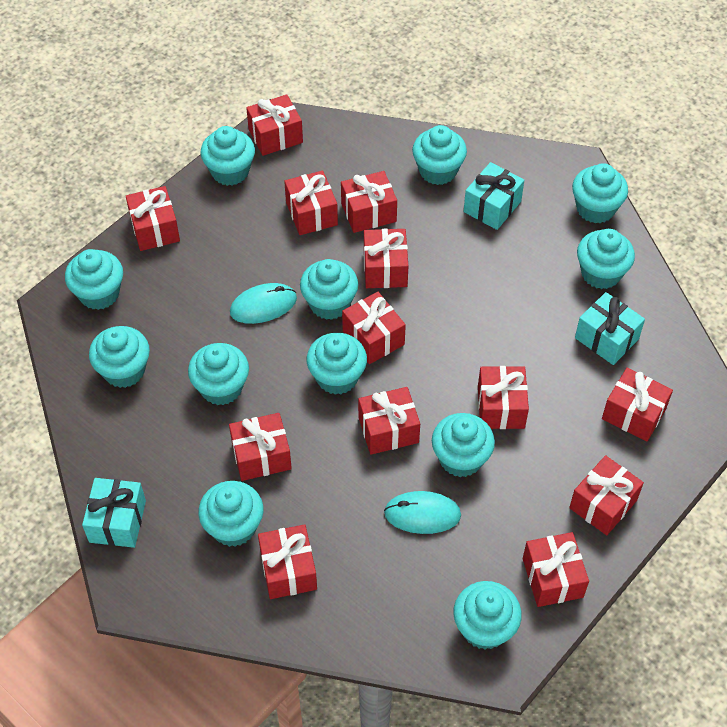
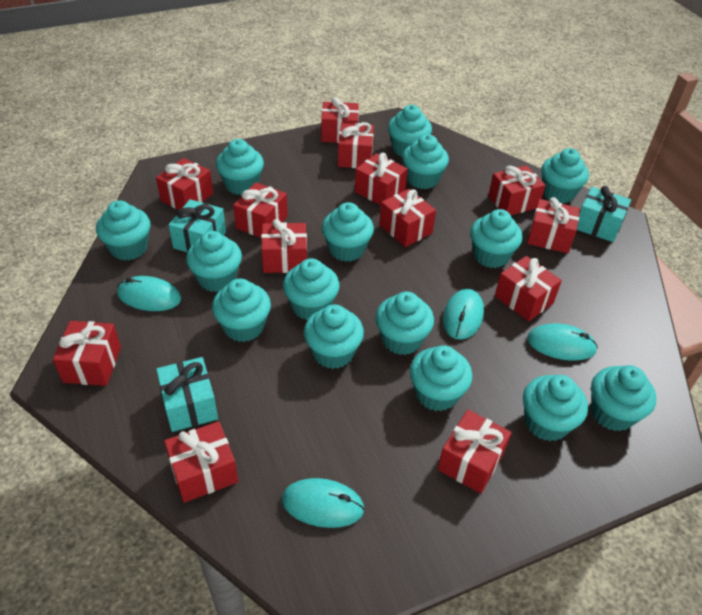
turquoise cupcake: [65,249,123,310] [89,326,150,388] [188,343,249,405] [198,481,264,547] [200,126,255,186] [300,259,358,320] [306,333,367,395] [412,125,467,185] [432,413,495,477] [453,581,522,650] [572,163,628,223] [577,229,635,289] = 12 -> [96,200,150,261] [186,231,242,292] [212,279,271,342] [216,139,264,195] [283,258,340,320] [304,304,364,369] [322,202,374,262] [375,292,434,355] [388,105,432,157] [402,134,449,189] [410,345,472,411] [470,209,523,268] [523,375,588,441] [541,148,589,203] [591,365,656,431] = 15
turquoise mouse: [230,283,297,324] [384,491,461,534] = 2 -> [117,276,181,311] [282,478,365,528] [443,289,484,340] [527,324,598,361] = 4

